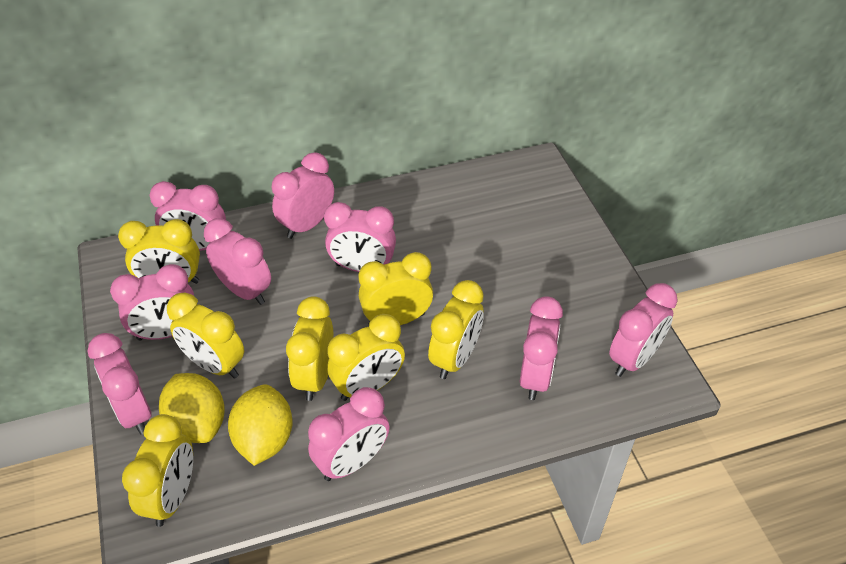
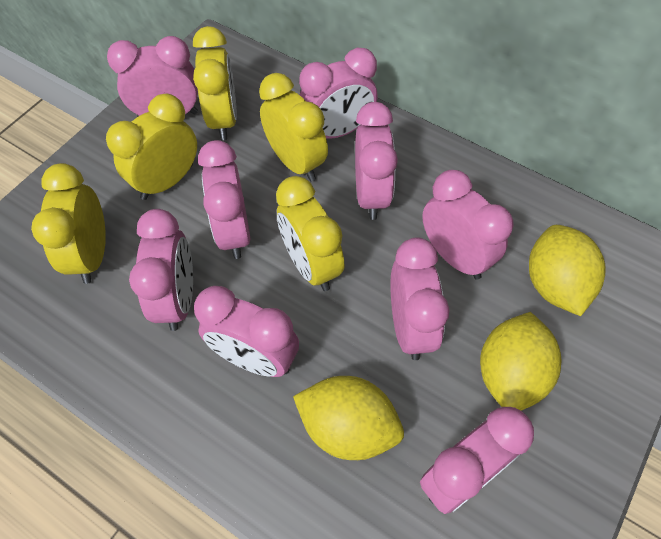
yellow clock: [118,219,200,284] [122,414,193,527] [167,292,244,379] [286,296,334,401] [327,314,405,401] [358,252,433,325] [428,280,484,379] = 7 -> [31,163,106,284] [106,94,197,200] [193,26,237,140] [259,73,328,182] [276,176,345,291] = 5
yellow lemon: [159,373,225,443] [228,384,293,466] = 2 -> [293,376,404,460] [480,312,562,411] [529,225,606,316] = 3

